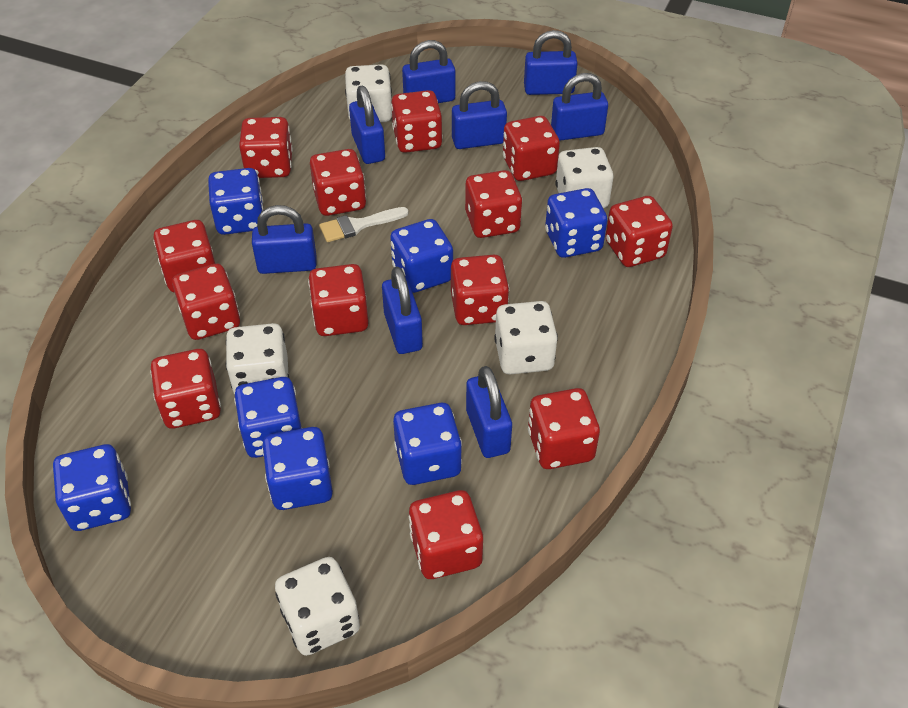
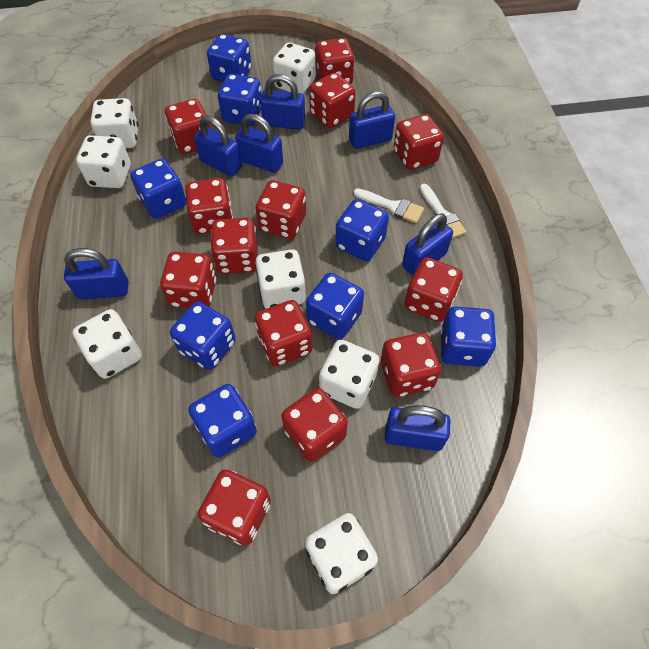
blue dice: [53,444,131,531] [208,168,263,235] [234,377,302,458] [262,427,333,510] [390,219,453,293] [393,403,462,485] [545,188,607,258] = 7 -> [130,159,186,219] [170,301,236,370] [188,384,257,457] [207,34,252,82] [218,74,262,126] [306,273,364,339] [335,199,389,261] [441,306,496,367] = 8
blue padlock: [252,205,316,274] [349,86,385,164] [382,266,423,354] [402,40,455,103] [452,81,507,149] [466,366,512,458] [524,30,578,95] [551,73,608,141] = 8 -> [64,248,128,300] [194,115,242,177] [235,114,283,173] [260,74,305,130] [349,91,395,149] [385,405,450,451] [402,214,453,276] = 7
white brush: [319,207,409,242] = 1 -> [354,188,424,223] [419,184,466,238] = 2
white dice: [226,323,289,395] [275,557,360,656] [345,64,392,122] [494,301,558,374] [555,147,613,208] = 5 -> [72,309,142,379] [76,135,131,188] [90,98,139,148] [255,249,306,309] [272,43,316,94] [305,513,378,594] [319,340,379,409] = 7

